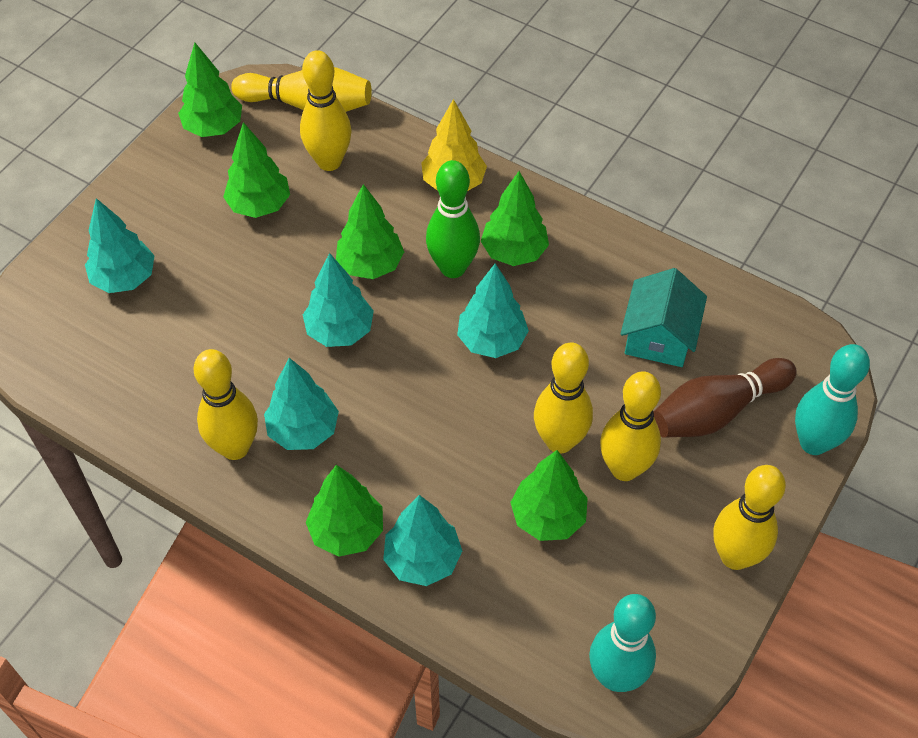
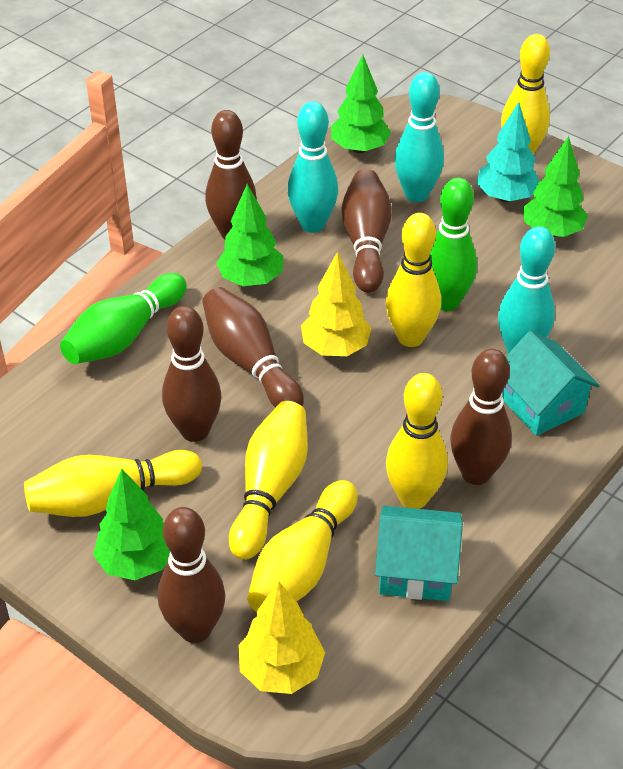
brown bowling pin: [654,358,797,438] = 1 -> [158,507,225,643] [162,306,221,442] [202,287,304,408] [205,110,257,239] [341,169,392,293] [450,349,512,485] = 6
green bowling pin: [426,160,480,278] = 1 -> [60,273,187,364] [430,178,477,311] = 2
green tree: [178,42,242,137] [223,122,290,218] [306,465,383,557] [336,184,404,279] [481,171,549,266] [510,450,588,541] = 6 -> [93,469,170,580] [217,184,284,286] [331,55,391,153] [523,136,588,237] = 4
turquoise bowling pin: [589,594,656,692] [795,344,870,455] = 2 -> [287,101,338,233] [394,72,444,202] [498,226,555,353] = 3
turquoise house: [620,268,707,367] = 1 -> [375,506,463,601] [502,331,600,436] = 2
turquoise tree: [85,198,155,293] [264,358,339,450] [303,253,374,347] [383,495,462,586] [457,264,529,358] = 5 -> [477,102,539,202] = 1
yellow tree: [421,99,487,191] = 1 -> [239,581,325,694] [301,252,372,356] = 2

